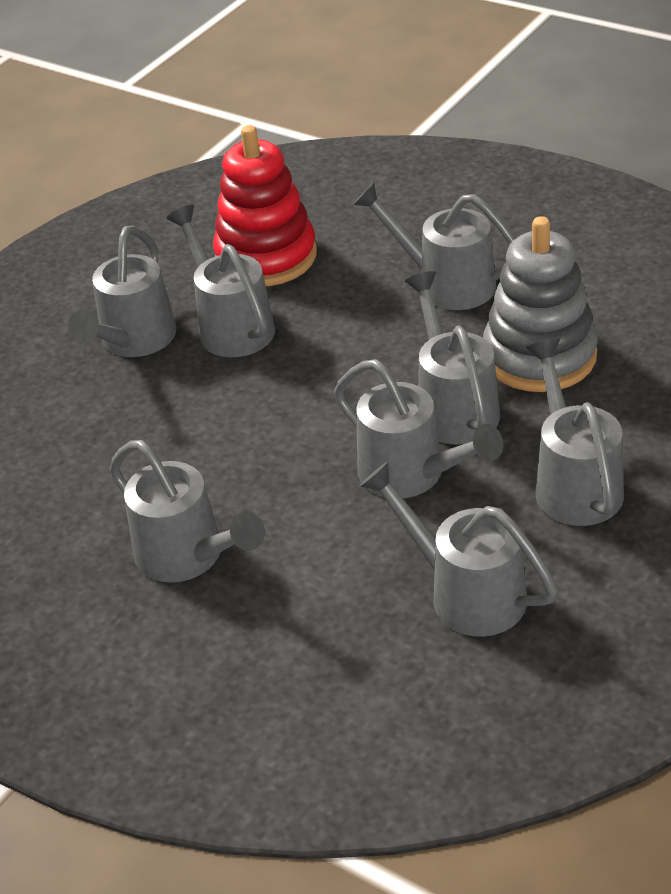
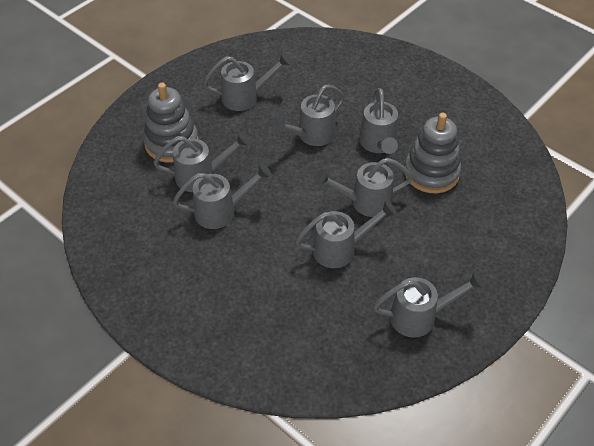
grey stacking toy: [483,216,598,392] = 1 -> [143,83,199,163] [404,113,461,193] = 2
red stacking toy: [213,125,317,286] = 1 -> none = 0

